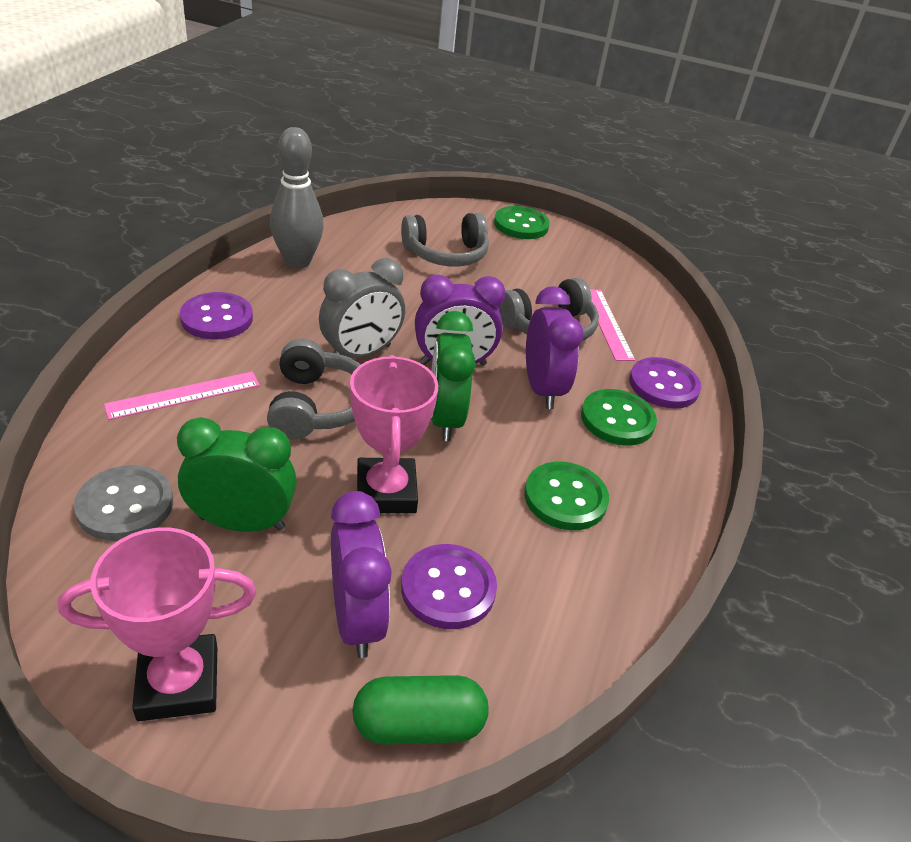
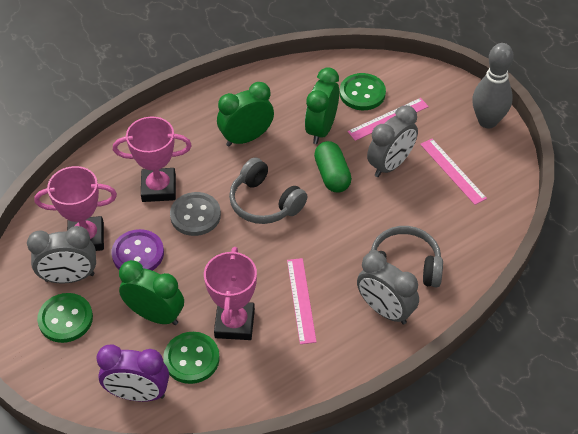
green clock: [177,417,297,532] [431,311,476,441] = 2 -> [119,260,184,325] [217,82,274,146] [305,67,339,144] = 3
grey clock: [319,258,405,358] = 1 -> [27,226,96,284] [357,252,419,325] [367,105,418,177] = 3
grey headphones: [267,339,361,440] [401,213,489,267] [498,278,599,341] = 3 -> [229,157,308,224] [369,226,443,288] = 2
pink ruler: [104,371,260,420] [590,290,635,361] = 2 -> [287,258,317,344] [347,98,429,141] [420,139,487,205] = 3
pink trophy: [58,528,256,721] [350,355,438,513] = 2 -> [34,166,117,251] [113,117,192,202] [204,247,257,340] = 3
purple button: [180,292,253,339] [401,544,497,629] [629,357,701,409] = 3 -> [111,229,164,271] = 1
purple clock: [331,491,392,658] [415,274,505,366] [526,286,584,409] = 3 -> [96,345,169,402] = 1

